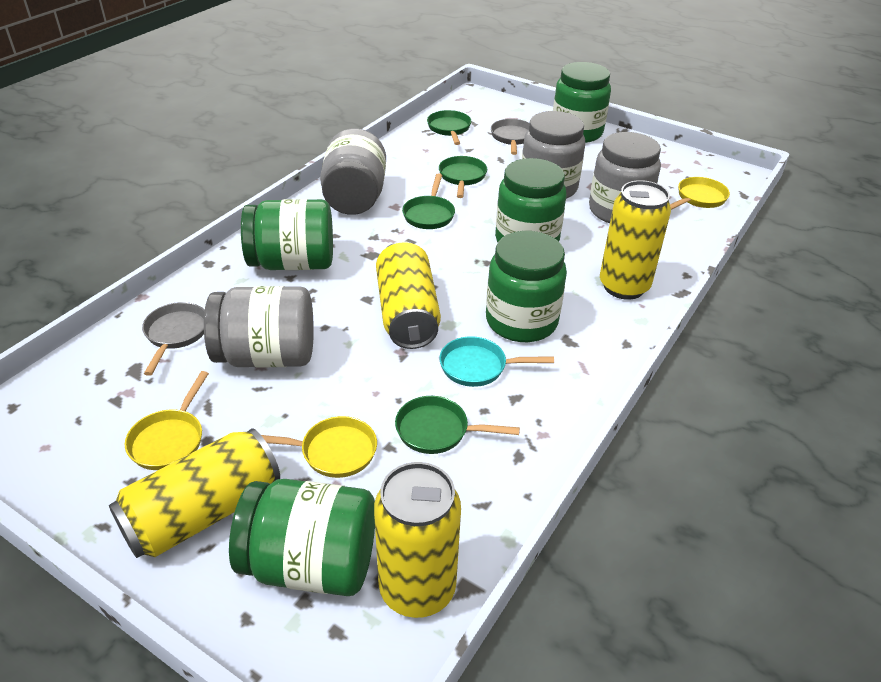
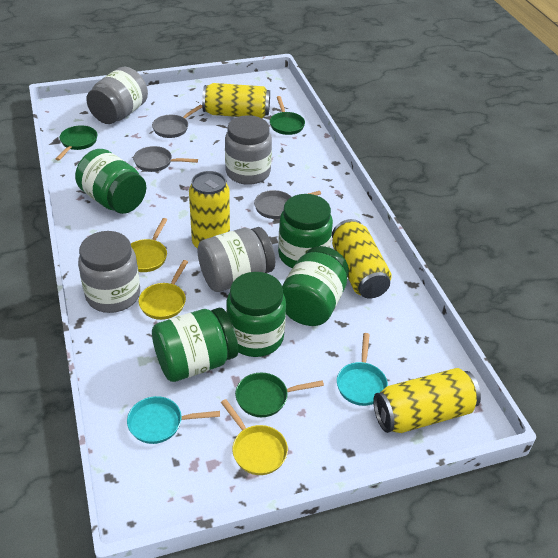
green pan: [395,396,520,454] [402,173,455,229] [427,110,471,145] [439,156,487,198] = 4 -> [56,125,97,161] [235,373,324,417] [270,96,305,135] = 3
grey pan: [142,302,205,376] [491,119,529,155] = 2 -> [133,146,198,172] [152,105,202,138] [254,190,321,219] = 3
turquoise pan: [439,336,554,387] = 1 -> [127,396,220,444] [337,333,388,406] = 2

